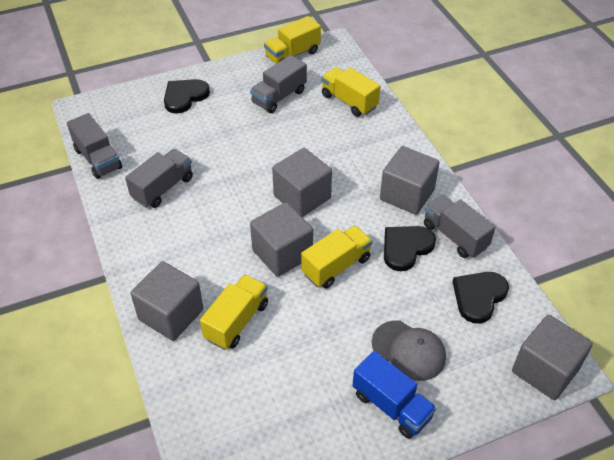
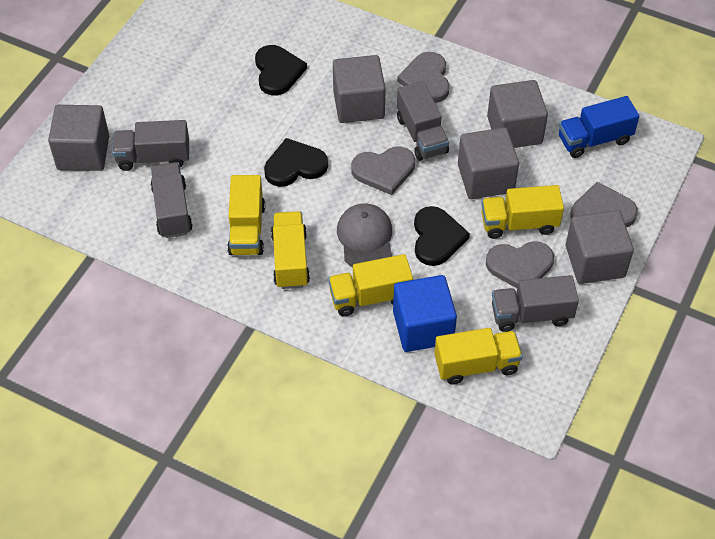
blue cube: none = 0 -> [393,275,457,352] = 1
grey heart: none = 0 -> [351,147,415,195] [397,52,450,103] [486,241,554,288] [570,182,638,227] = 4
yellow truck: [200,274,268,350] [264,16,321,64] [301,225,372,289] [321,67,380,117] = 4 -> [227,175,265,255] [271,211,310,289] [328,254,413,316] [434,328,523,385] [481,185,564,239] = 5

